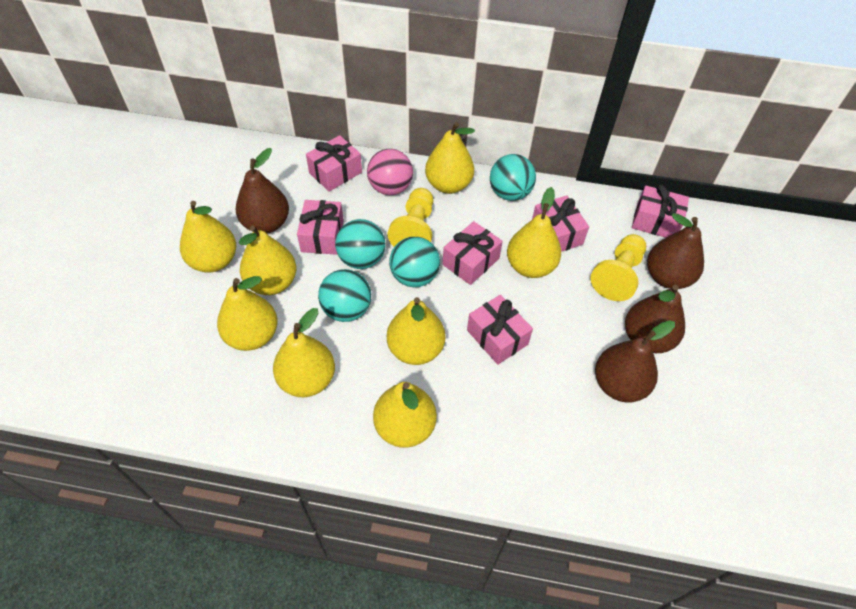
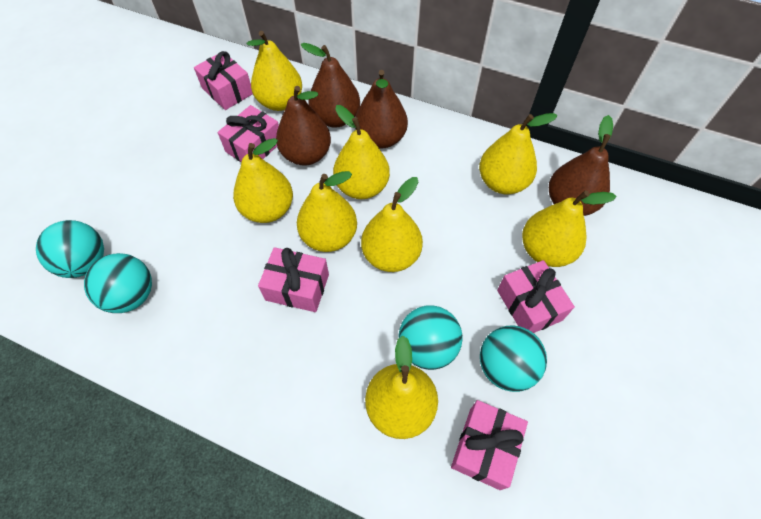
pink ball: [367,149,413,195] = 1 -> none = 0
pink gift: [297,200,344,255] [306,135,362,192] [442,221,503,285] [467,295,533,365] [532,195,589,252] [632,184,689,238] = 6 -> [194,51,253,110] [218,105,279,162] [258,247,329,312] [451,400,528,490] [497,260,575,333] = 5
yellow pawn: [388,188,433,247] [591,234,646,301] = 2 -> none = 0

